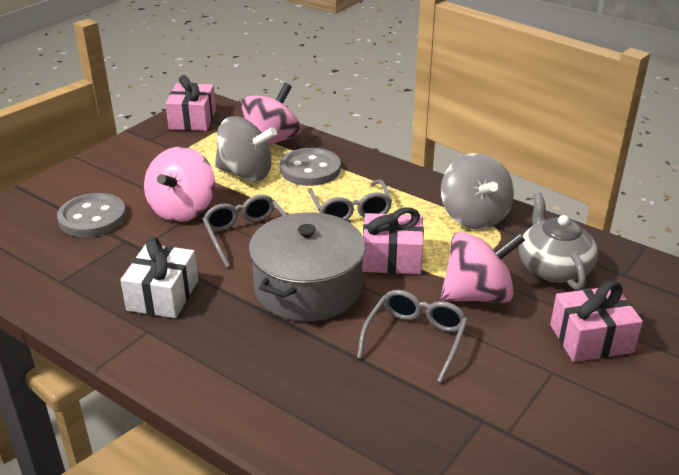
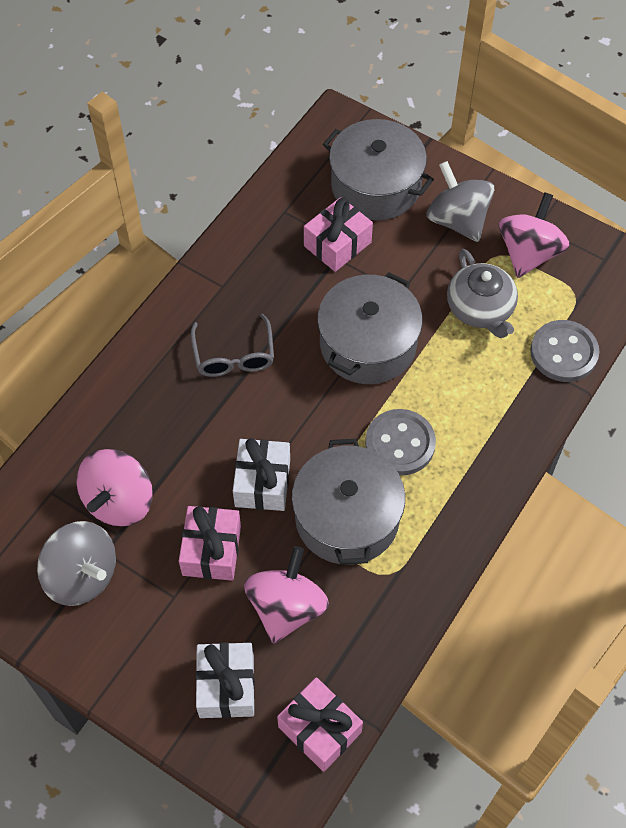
grey glasses: [203,194,287,268] [308,179,392,219] [357,290,468,383] = 3 -> [191,314,274,377] = 1
grey pot: [249,212,365,322] = 1 -> [292,439,405,565] [317,272,423,384] [323,119,434,220] = 3
white gift: [120,237,198,318] = 1 -> [195,642,255,718] [233,438,290,511] = 2

